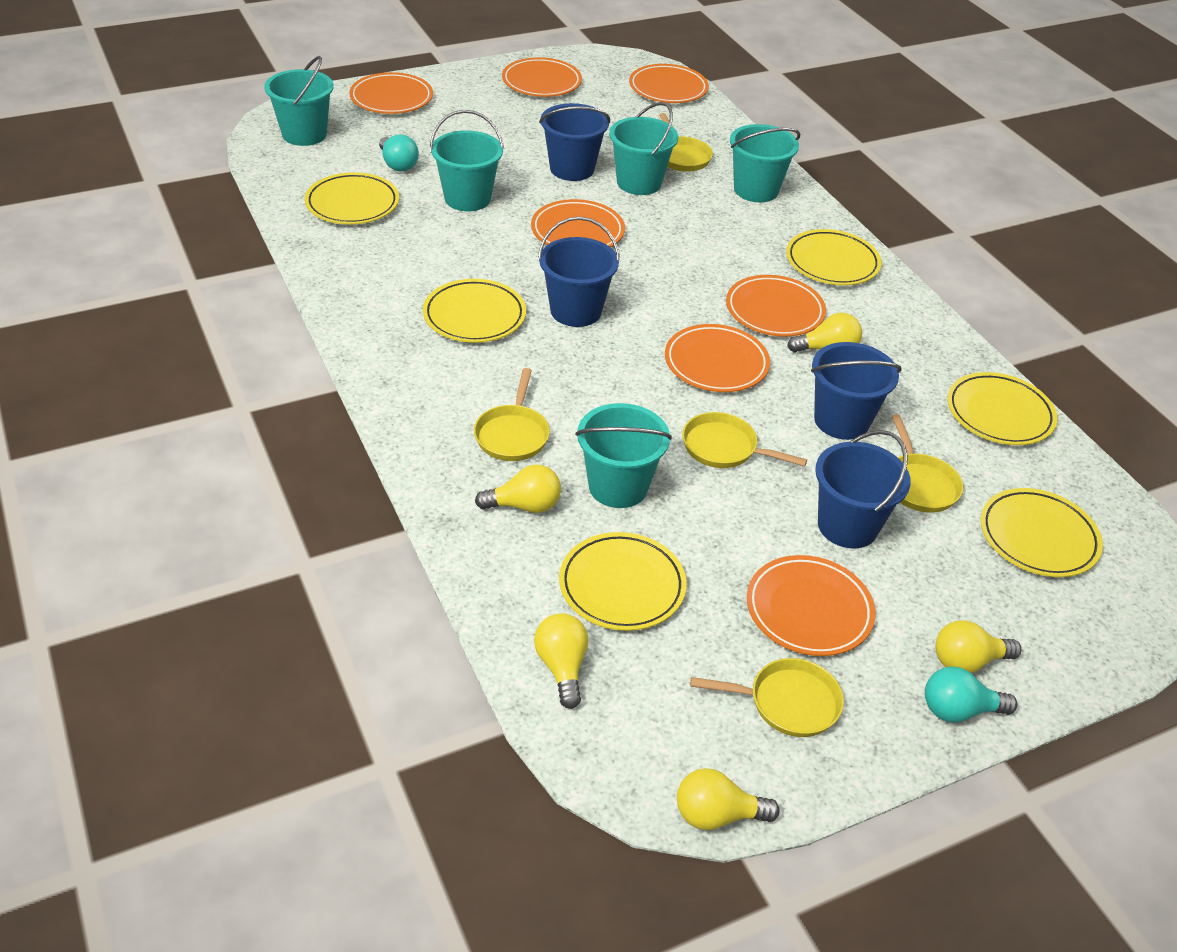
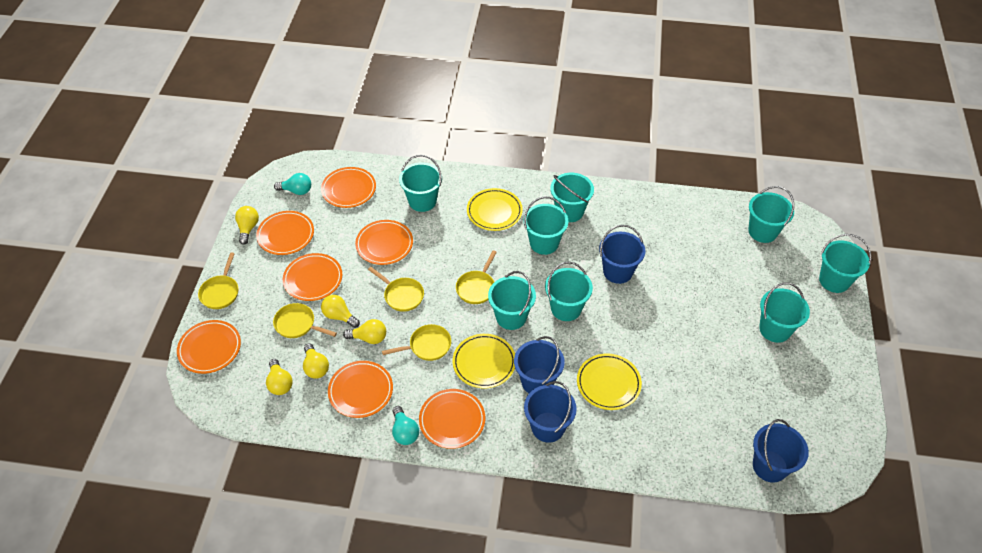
turquoise bucket: [264,56,334,146] [430,110,504,211] [575,403,672,508] [609,102,678,195] [730,124,800,202] = 5 -> [399,155,442,212] [488,271,536,330] [524,196,568,255] [545,261,593,321] [550,173,594,222] [748,186,794,243] [759,282,810,343] [819,234,872,293] = 8
yellow plate: [305,172,399,224] [423,279,526,343] [559,532,687,631] [786,229,881,285] [947,372,1057,445] [980,488,1103,577] = 6 -> [453,334,515,388] [467,188,523,231] [577,354,642,410] = 3

